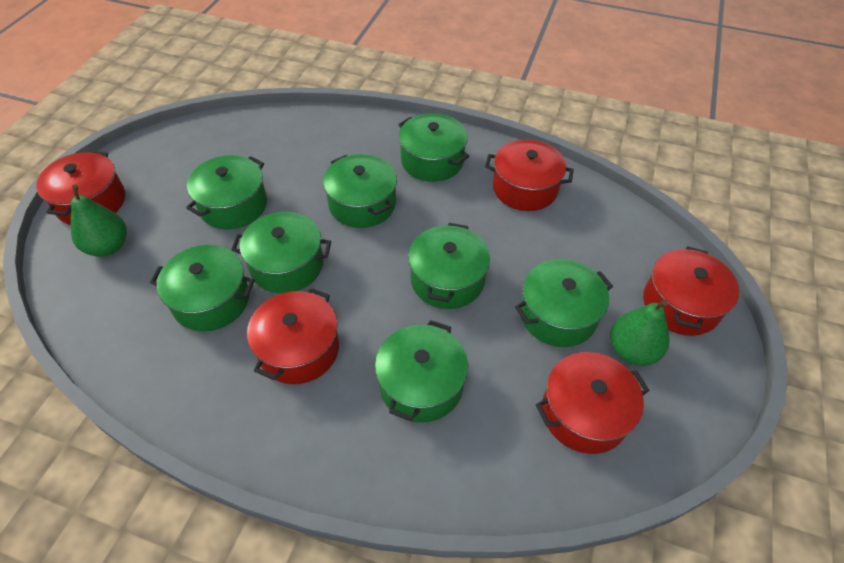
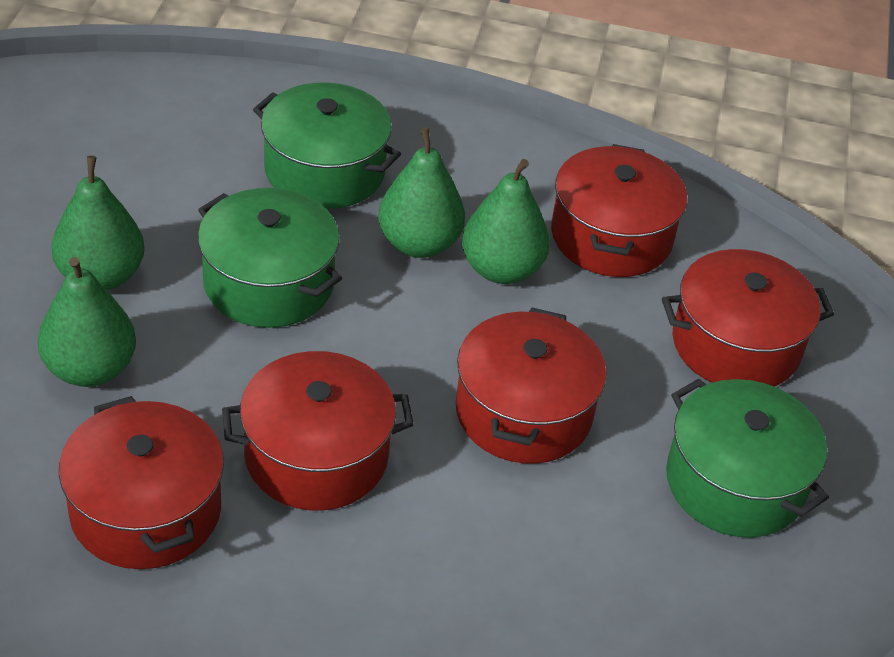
green pear: [71,184,127,257] [610,300,669,366] = 2 -> [37,257,136,387] [51,156,145,290] [378,127,465,258] [462,159,550,284] = 4
green pot: [150,245,255,331] [186,155,267,229] [231,212,331,293] [323,154,397,228] [375,320,468,423] [398,113,469,182] [408,223,490,309] [515,259,613,347] = 8 -> [198,188,342,328] [253,82,401,209] [666,379,829,538] = 3

